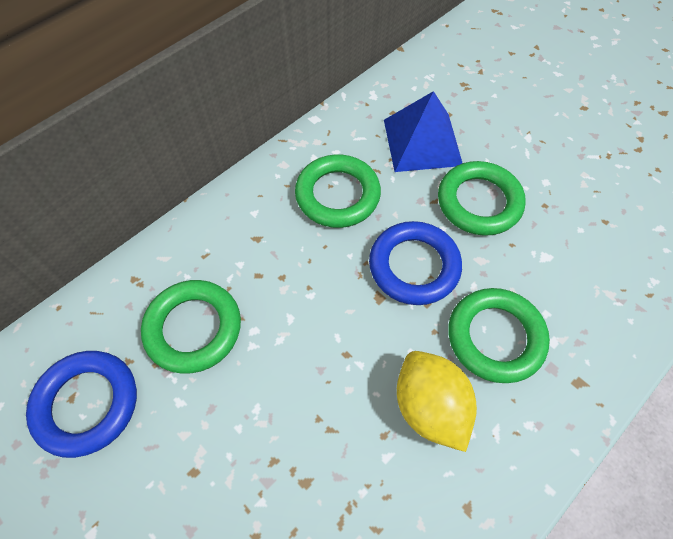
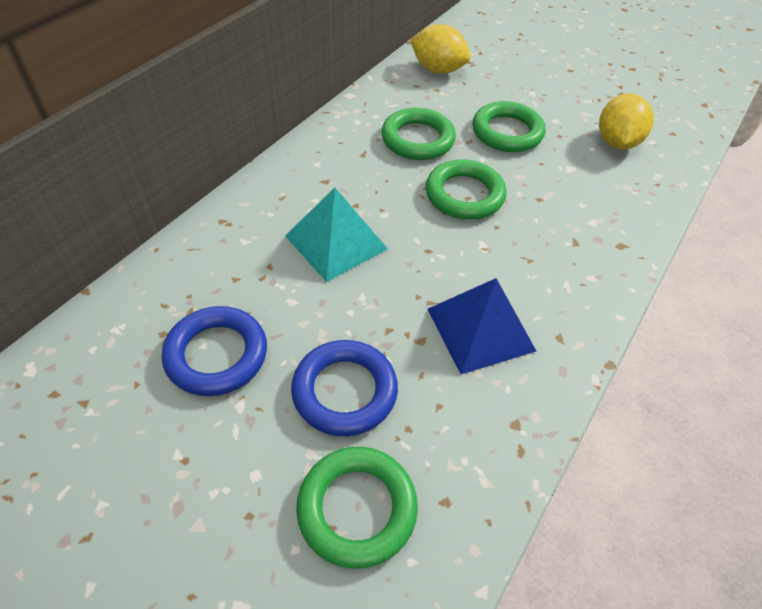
turquoise pyramid: none = 0 -> [285,187,388,282] = 1
yellow lemon: [397,351,477,452] = 1 -> [410,24,471,74] [599,93,654,149] = 2

